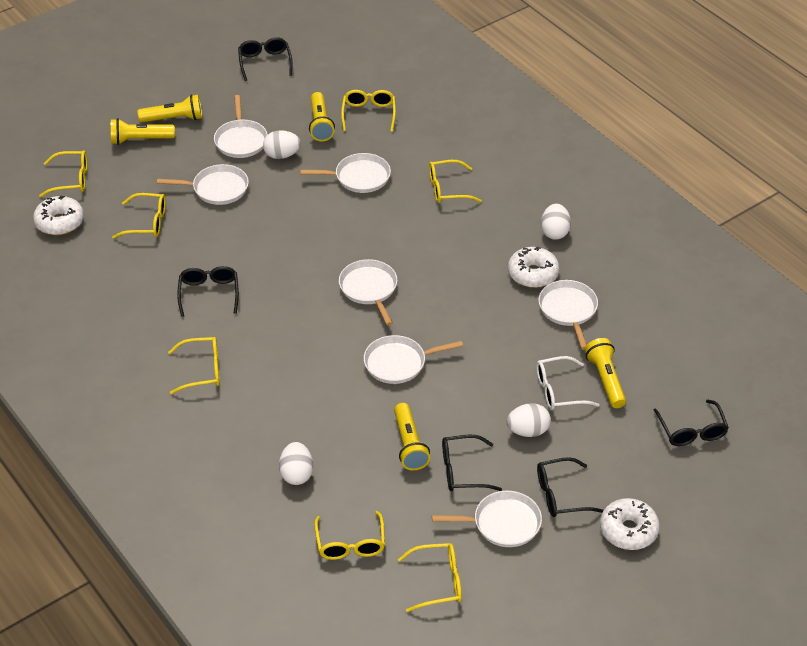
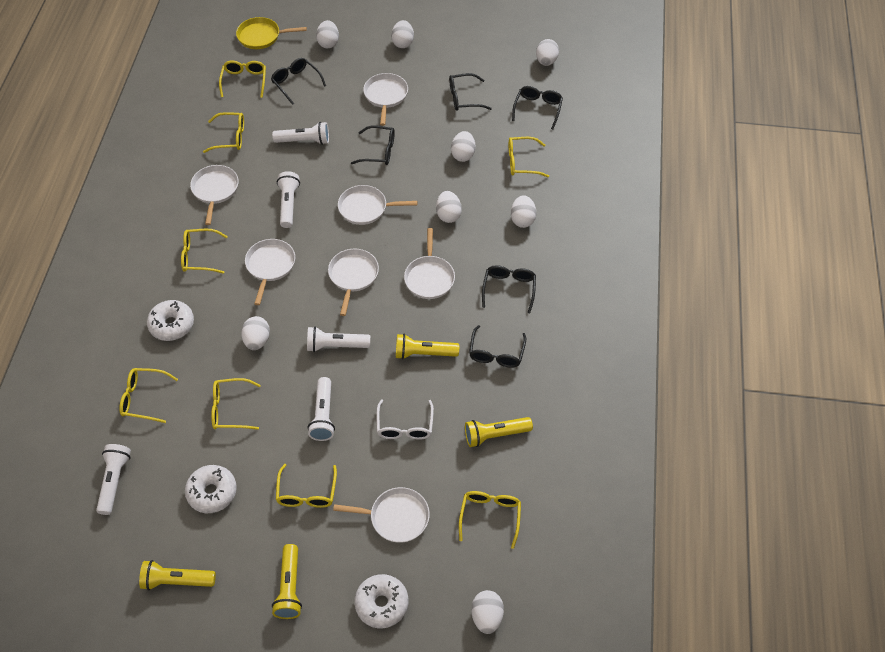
black glasses: [177,266,239,317] [238,37,293,81] [442,435,502,491] [537,457,604,517] [654,400,729,446] = 5 -> [271,58,326,105] [351,125,395,165] [449,73,492,111] [469,325,526,368] [482,265,536,313] [512,86,563,129] = 6
white egg: [263,130,301,159] [279,442,313,485] [506,403,551,437] [541,204,571,240] = 4 -> [241,316,270,350] [316,20,339,48] [391,20,414,48] [436,191,462,223] [451,131,476,162] [471,590,504,634] [511,195,536,228] [536,39,559,66] = 8
white flashlight: none = 0 -> [96,444,131,515] [272,122,329,145] [277,171,300,228] [307,327,370,352] [308,377,335,441] = 5
yellow flashlight: [111,118,175,145] [137,95,202,122] [309,92,335,141] [394,403,430,470] [585,338,626,408] = 5 -> [139,560,216,590] [272,544,302,619] [396,334,459,360] [465,417,533,447] = 4
yellow glasses: [39,150,87,197] [112,193,166,239] [168,337,220,394] [314,511,385,560] [341,90,396,132] [398,543,462,612] [429,160,482,203] = 7 -> [119,368,178,423] [181,229,228,274] [203,112,244,153] [211,378,261,430] [219,60,266,98] [276,464,337,508] [459,491,521,549] [509,137,549,178] = 8
yellow pan: none = 0 -> [236,17,307,49] = 1

